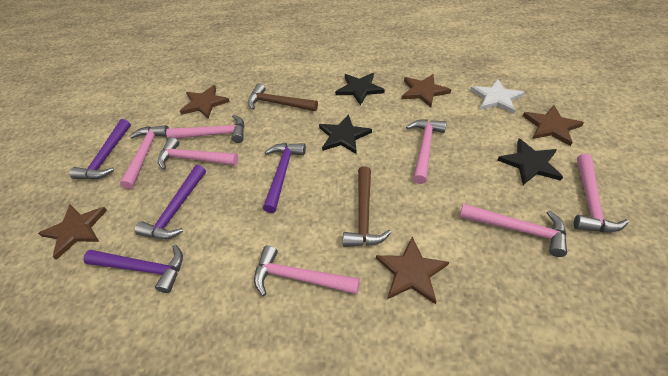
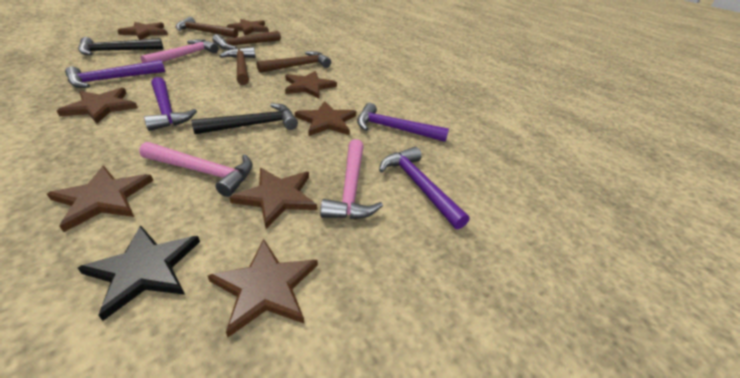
black hammer: none = 0 -> [78,37,163,55] [191,103,298,134] = 2
black star: [319,114,372,154] [335,73,385,105] [497,139,563,185] = 3 -> [78,225,200,321] = 1
brown hammer: [248,83,318,111] [343,166,391,247] = 2 -> [176,17,238,38] [212,31,281,50] [219,47,256,85] [257,51,331,73] = 4
brown star: [38,205,107,260] [180,85,230,118] [376,236,449,304] [401,74,451,107] [523,105,584,146] = 5 -> [47,166,154,232] [57,87,138,124] [117,22,168,40] [207,239,318,337] [227,19,269,35] [229,168,317,229] [285,71,337,98] [295,101,356,136] = 8
pink hammer: [120,125,169,189] [158,137,238,170] [166,115,244,143] [254,245,360,296] [406,119,447,184] [460,204,567,257] [574,154,629,232] = 7 -> [139,142,253,197] [140,39,219,63] [320,139,383,219] = 3
white star: [470,79,525,114] = 1 -> none = 0

